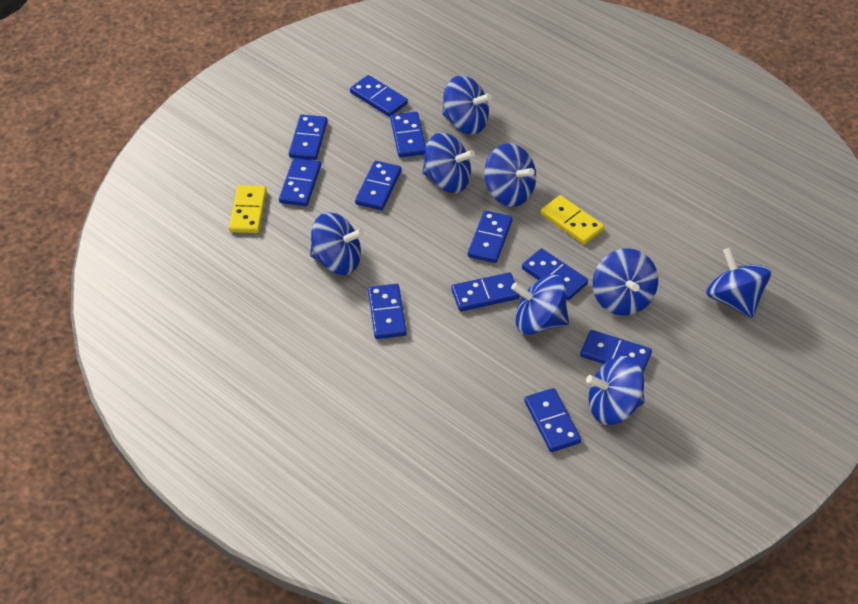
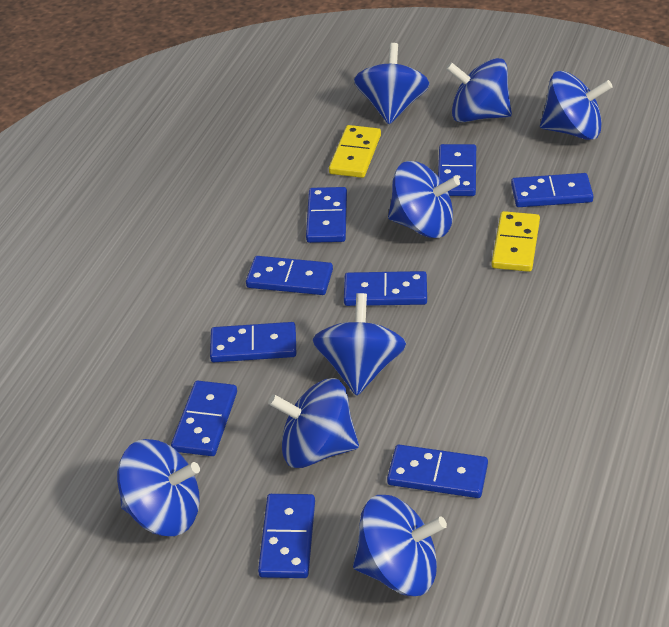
blue domino: [279,158,321,206] [289,115,328,160] [350,75,408,117] [355,161,401,210] [368,284,407,339] [390,112,426,158] [451,273,520,311] [468,211,513,263] [522,248,588,300] [524,388,581,452] [580,330,652,373] = 11 -> [171,381,237,456] [210,322,296,362] [246,256,333,295] [258,494,315,578] [306,187,347,243] [344,271,427,306] [387,445,488,498] [438,144,476,196] [511,173,593,207] = 9

